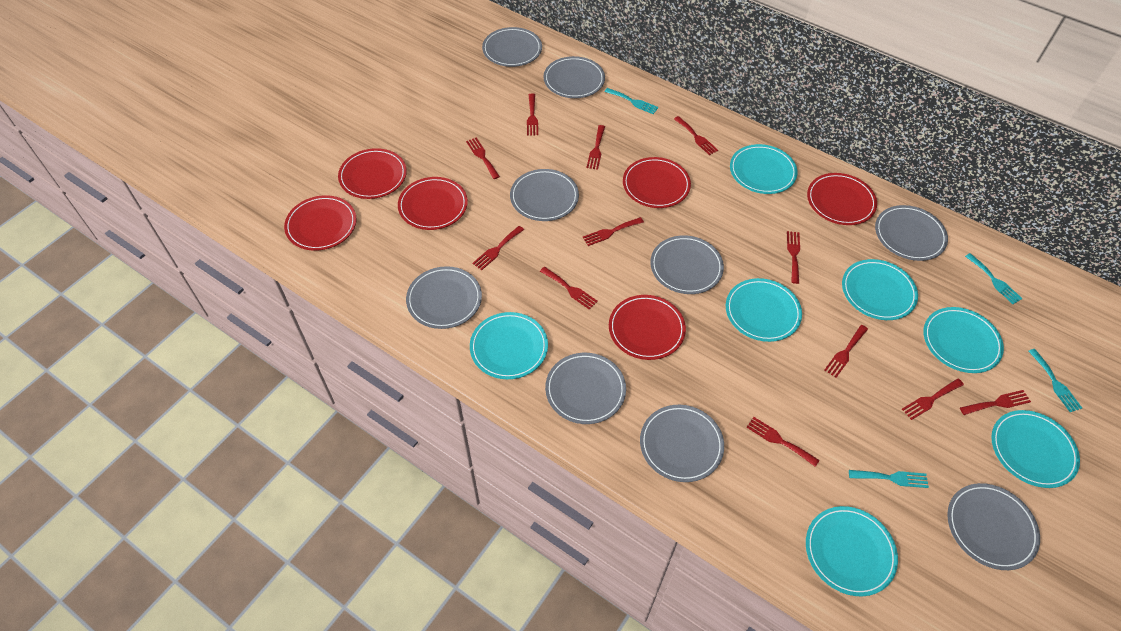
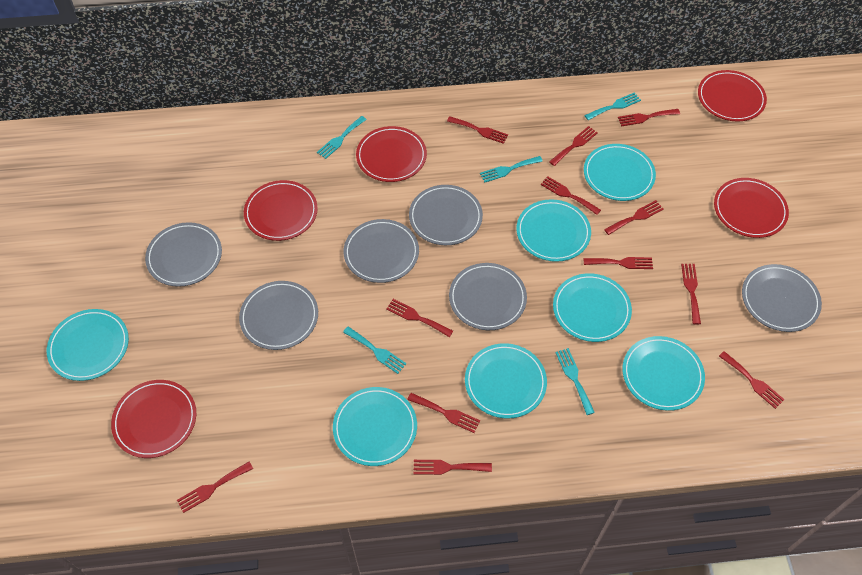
grey plate: [406,266,482,329] [482,27,542,67] [510,169,579,221] [543,56,605,98] [545,353,626,424] [640,405,724,482] [650,235,724,294] [875,205,948,261] [947,483,1040,570] = 9 -> [145,222,222,287] [239,281,318,350] [344,219,419,283] [409,185,483,245] [449,263,527,330] [742,264,822,332] = 6
red plate: [284,195,356,251] [338,148,407,199] [398,177,468,230] [609,295,686,360] [623,157,691,208] [807,173,877,225] = 6 -> [111,380,196,458] [244,180,318,241] [356,126,427,182] [698,70,767,122] [714,178,789,238] = 5
turquoise fork: [605,88,658,114] [849,470,929,488] [965,253,1022,304] [1028,349,1082,412] = 4 -> [317,116,367,159] [343,326,406,374] [480,156,543,183] [555,348,595,415] [584,92,641,120] = 5

